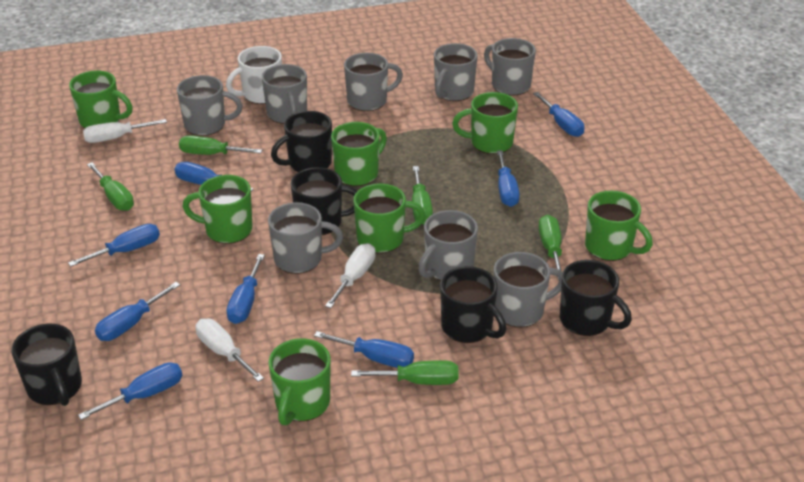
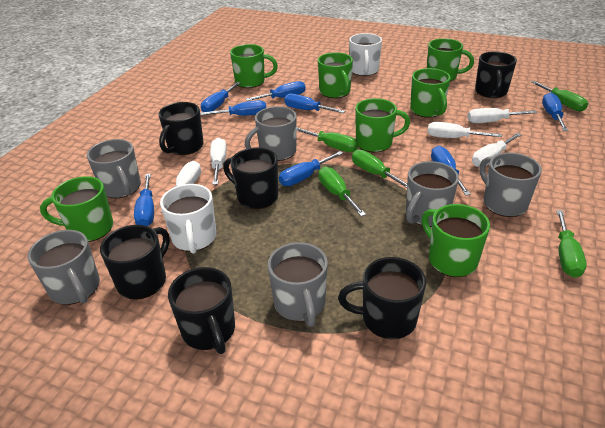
black mug: [11,324,82,406] [271,111,332,172] [290,167,357,235] [440,266,507,343] [560,260,632,336] = 5 -> [100,225,170,300] [158,102,204,155] [168,267,235,354] [223,147,278,209] [338,257,426,339] [475,51,517,98] = 6
grey mug: [177,75,243,136] [262,64,307,124] [268,202,343,274] [344,53,403,111] [418,210,478,281] [434,43,478,101] [484,38,536,96] [494,252,563,327] = 8 -> [28,230,100,305] [87,139,141,198] [245,106,297,161] [268,242,328,327] [406,161,459,227] [479,153,542,217] = 6
white mug: [226,46,282,104] = 1 -> [160,184,216,254] [349,33,382,76] = 2
white screwdriver: [83,119,167,143] [196,318,264,382] [325,243,376,308] = 3 -> [161,161,201,213] [210,138,227,185] [427,122,502,138] [468,108,537,123] [472,133,522,167] = 5

